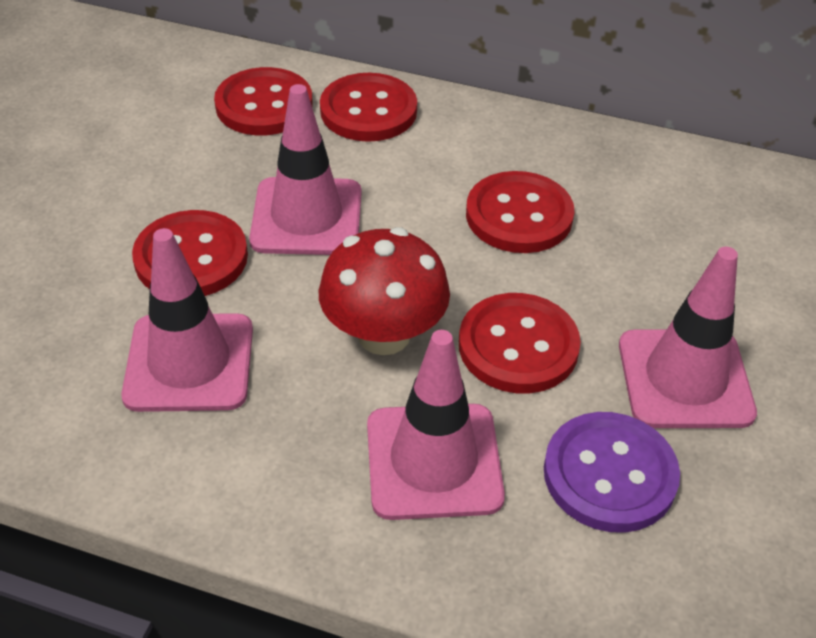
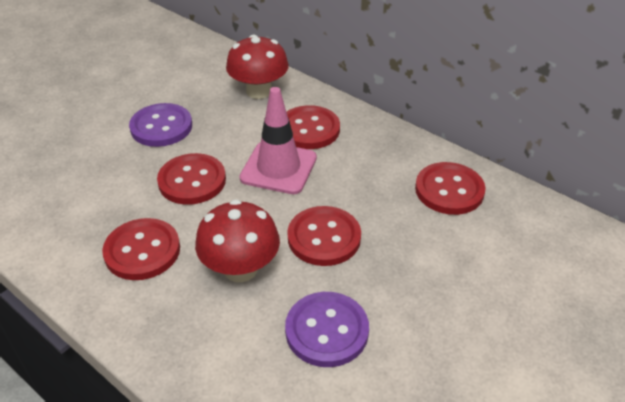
pink traffic cone: [121,228,253,412] [249,84,361,255] [367,330,505,520] [619,247,757,428] = 4 -> [239,87,317,194] = 1
purple button: [544,412,680,533] = 1 -> [129,103,192,147] [285,292,369,367] = 2
red mushroom: [319,227,450,355] = 1 -> [195,199,280,282] [226,35,289,99] = 2

